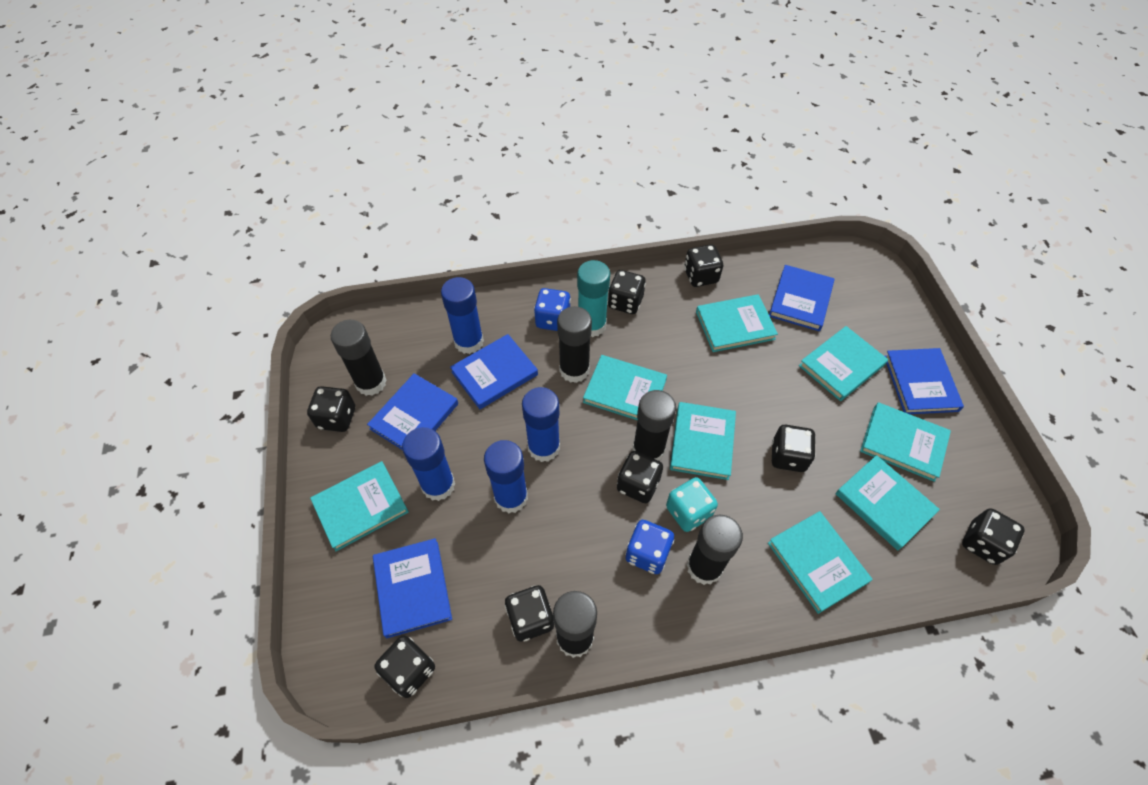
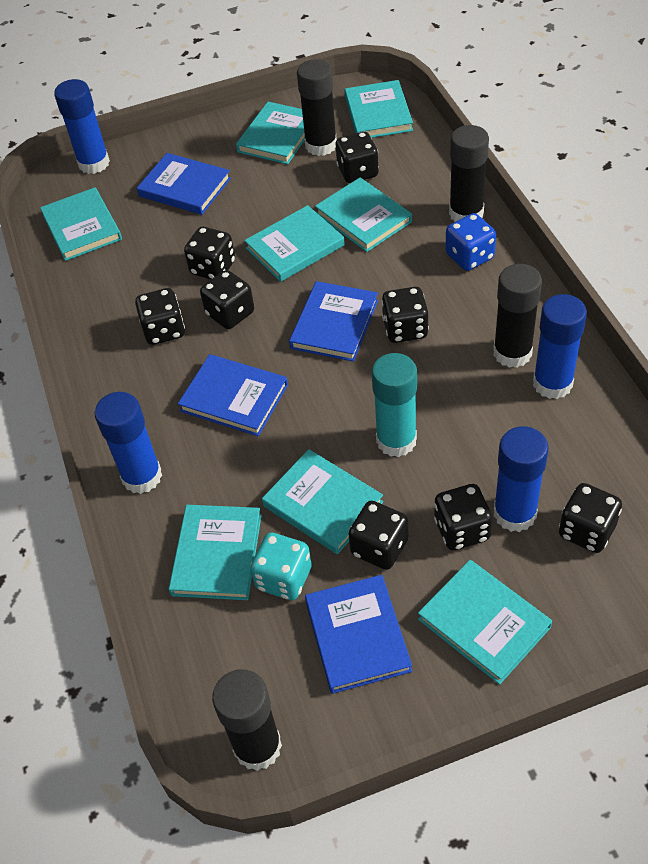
black glue stick: [331,320,386,396] [553,591,597,658] [557,306,592,383] [632,390,676,461] [687,515,743,585] = 5 -> [212,669,282,771] [297,59,337,156] [449,125,489,222] [493,264,542,368] = 4
blue book: [367,373,458,450] [373,538,452,638] [450,334,538,409] [769,265,835,331] [885,348,964,414] = 5 -> [137,153,231,215] [178,354,288,436] [289,281,378,362] [305,575,412,694] = 4
blue dice: [534,288,571,331] [625,520,674,574] = 2 -> [445,213,496,271] = 1

